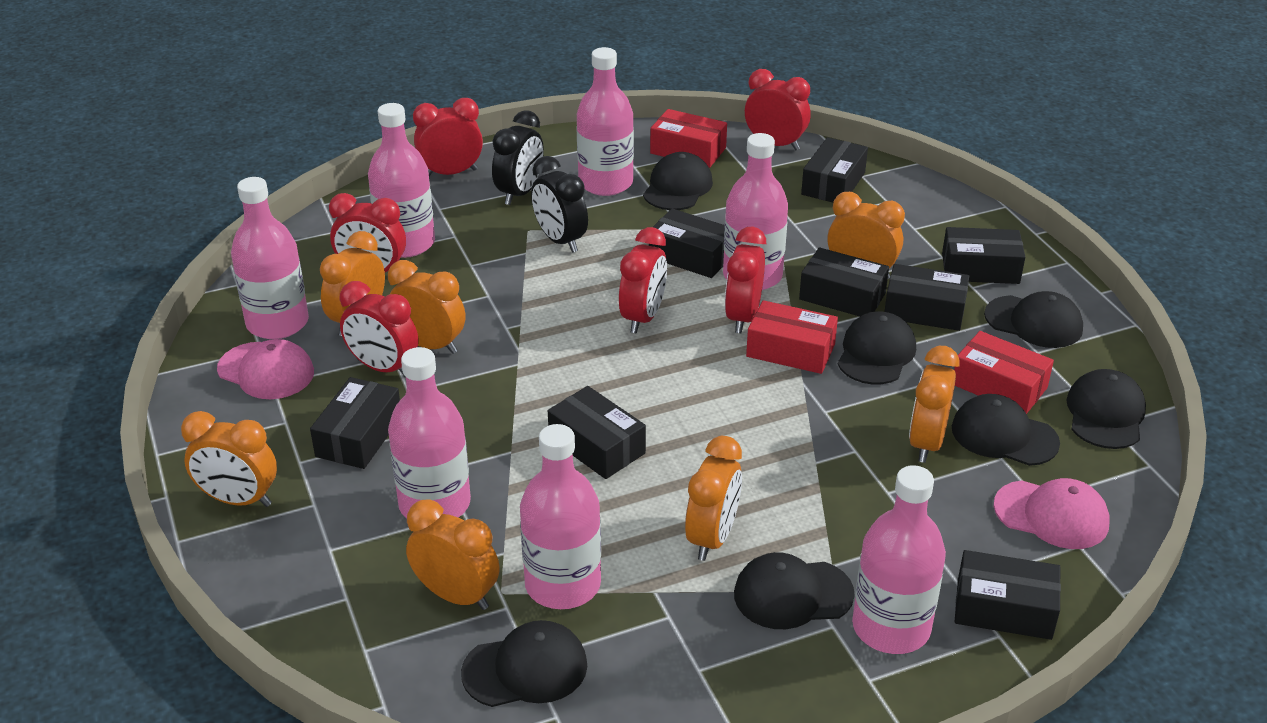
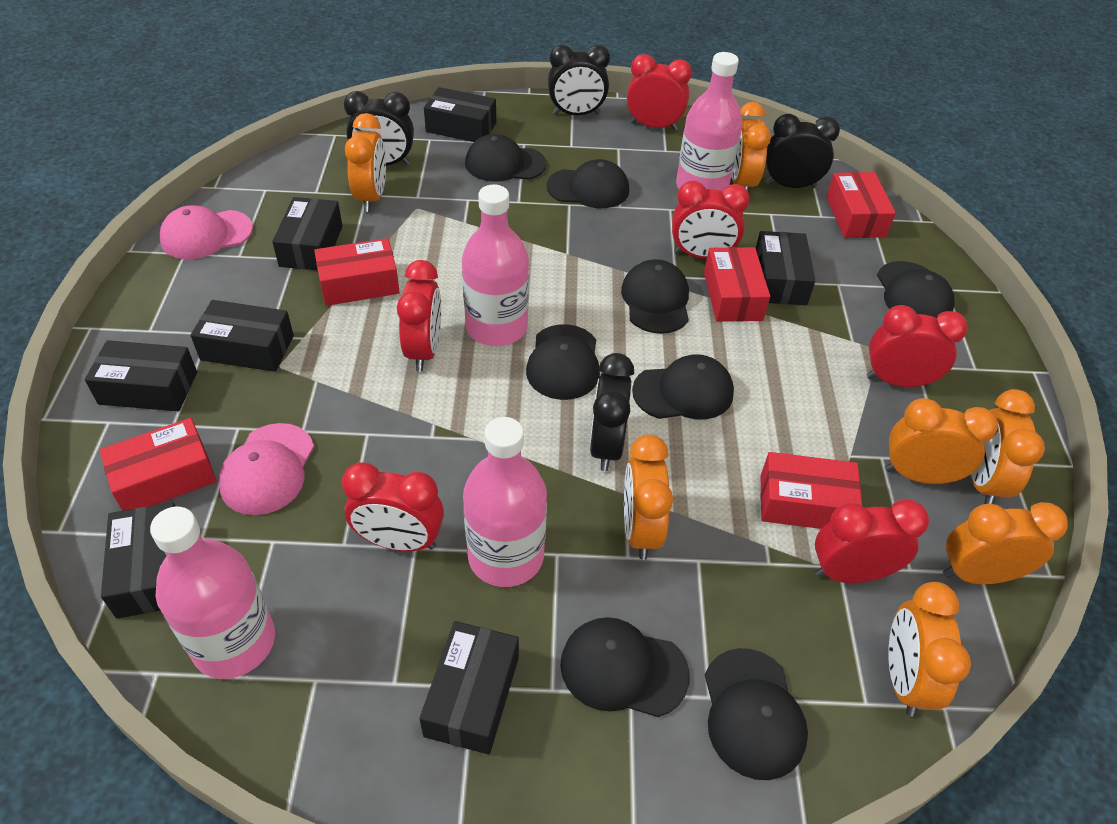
black box: [310,377,400,469] [548,386,646,479] [649,209,725,278] [799,247,889,317] [801,137,868,202] [884,264,969,331] [942,227,1025,284] [955,550,1061,640] = 8 -> [85,340,197,411] [101,503,176,619] [190,300,294,372] [272,197,342,270] [419,621,519,754] [424,87,496,142] [756,231,815,305] = 7
black cap: [461,620,587,707] [643,152,713,210] [734,552,855,629] [838,311,916,384] [952,394,1060,466] [984,291,1083,348] [1066,369,1146,449] = 7 -> [465,134,546,182] [526,324,600,400] [547,159,629,208] [560,617,690,717] [621,259,689,334] [632,354,734,419] [705,648,808,780] [877,261,954,318] = 8
black clock: [492,110,544,205] [531,156,588,253] = 2 -> [344,91,414,165] [548,44,610,115] [590,353,634,471] [766,114,840,188] = 4
pink bottle: [231,177,309,339] [368,103,435,258] [388,347,471,519] [520,424,601,609] [576,47,634,196] [723,133,788,290] [852,465,946,654] = 7 -> [150,507,275,679] [462,184,529,346] [463,417,547,587] [676,52,742,191] = 4
red box: [650,109,727,168] [746,300,838,374] [954,331,1054,414] = 3 -> [99,418,217,511] [314,238,400,306] [704,247,770,322] [760,452,862,529] [826,172,896,238] = 5

